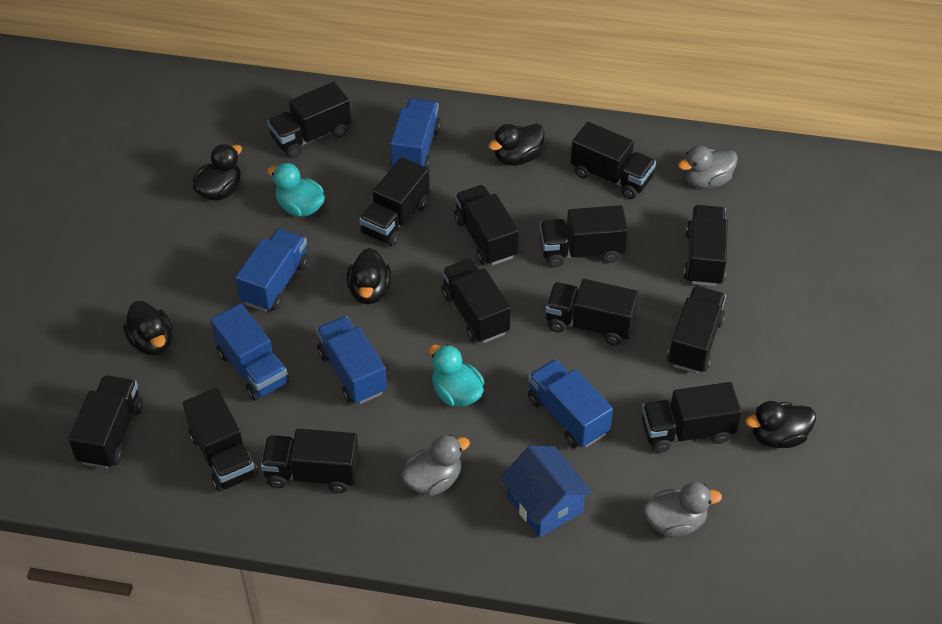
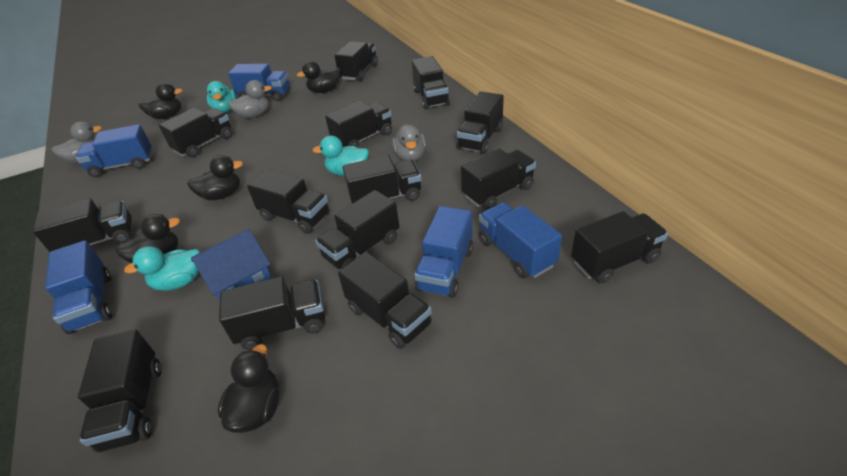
black truck: [68,375,143,469] [183,388,258,492] [261,429,359,493] [267,82,351,158] [359,157,430,247] [442,258,511,343] [454,185,519,265] [540,205,628,267] [545,279,639,345] [571,122,656,199] [642,382,742,453] [667,286,726,374] [684,205,728,286] = 13 -> [32,198,132,252] [78,329,162,453] [159,108,232,157] [219,276,325,350] [247,169,330,234] [315,190,400,269] [325,101,392,148] [334,41,378,81] [338,252,432,349] [343,155,422,204] [412,56,450,109] [457,91,504,154] [461,148,536,210] [571,211,668,284] = 14
turquoise duck: [267,163,325,217] [429,344,484,407] = 2 -> [124,246,200,291] [207,81,237,113] [312,135,369,176] = 3

